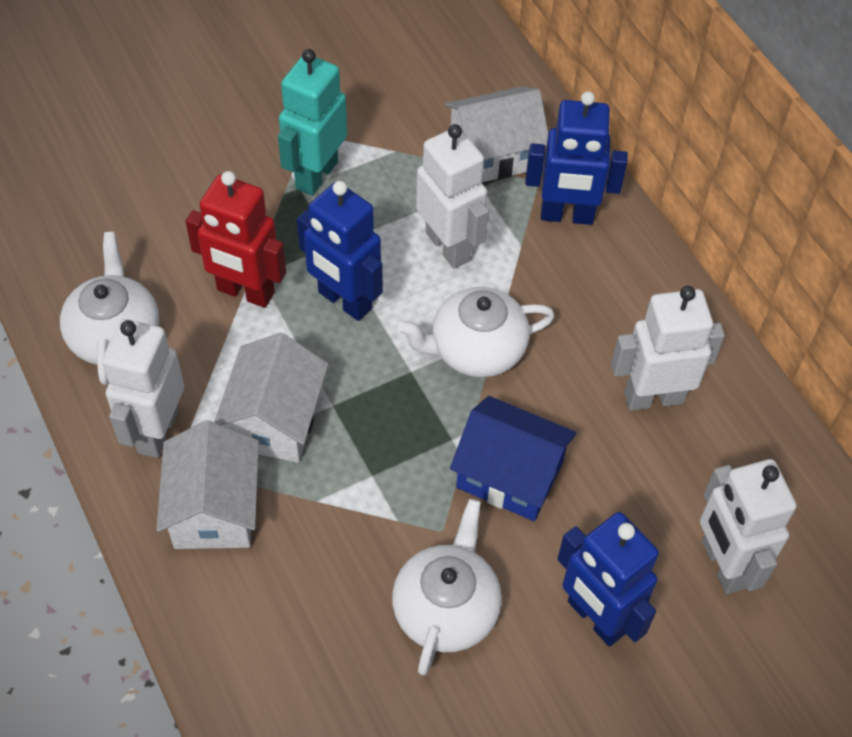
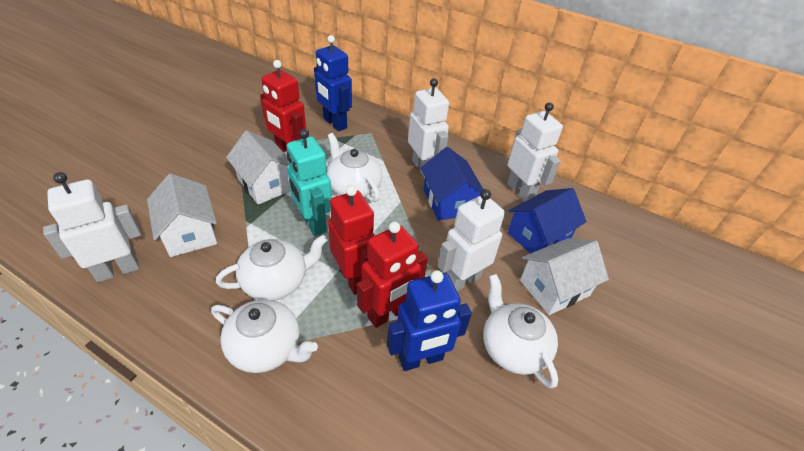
blue house: [450,396,577,521] = 1 -> [421,147,484,221] [508,188,587,254] = 2
blue robot: [297,181,383,321] [525,91,628,225] [558,512,659,647] = 3 -> [314,35,352,131] [387,270,472,371] = 2
red robot: [185,171,286,308] = 1 -> [260,60,306,153] [328,185,375,295] [357,221,428,328] = 3
white teapot: [60,232,159,385] [392,498,502,676] [397,287,554,377] = 3 -> [211,299,318,373] [216,235,328,300] [327,133,382,202] [483,274,558,388] = 4

